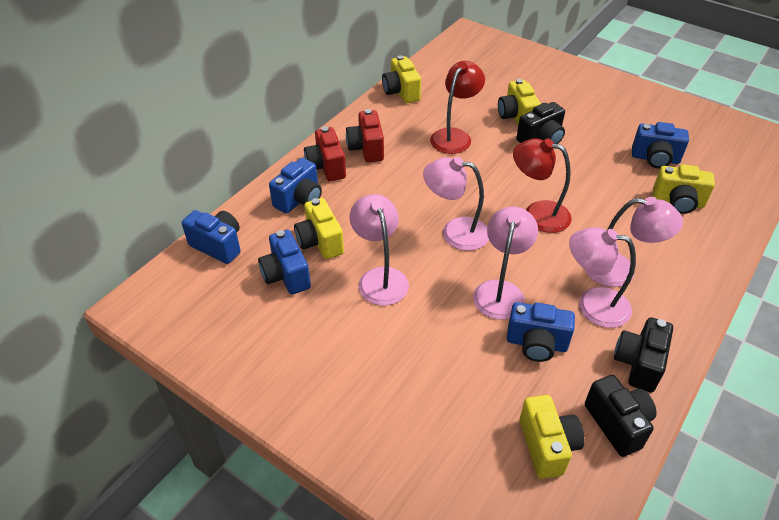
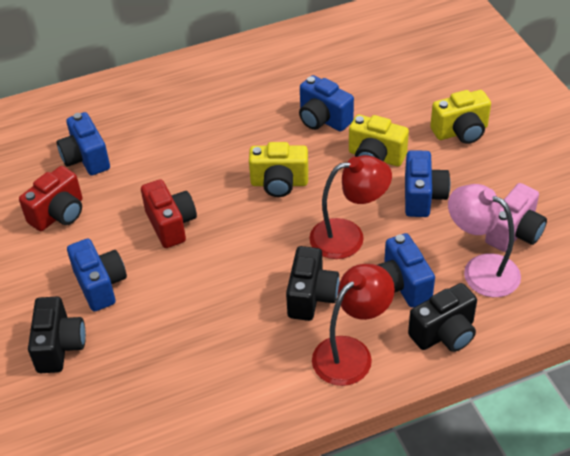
pink camera: none = 0 -> [485,183,547,252] = 1
pink lamp: [349,194,409,306] [423,157,489,251] [473,206,538,320] [569,227,636,328] [585,197,683,287] = 5 -> [448,184,521,297] = 1
yellow camera: [294,198,344,259] [382,55,421,103] [498,79,541,125] [520,395,584,479] [653,164,715,214] = 5 -> [249,142,308,197] [349,115,409,167] [430,90,491,144] = 3

